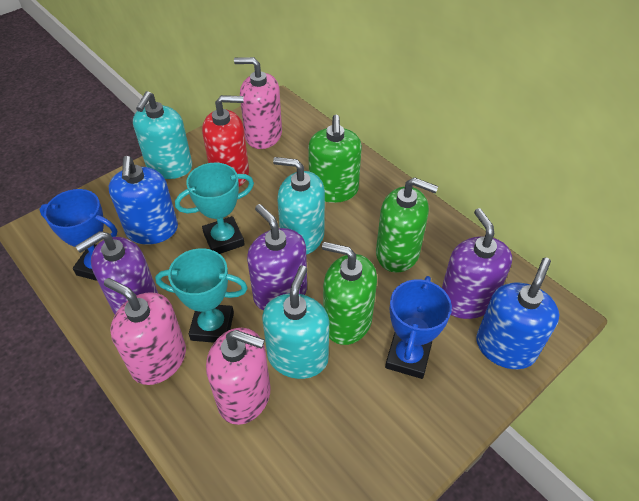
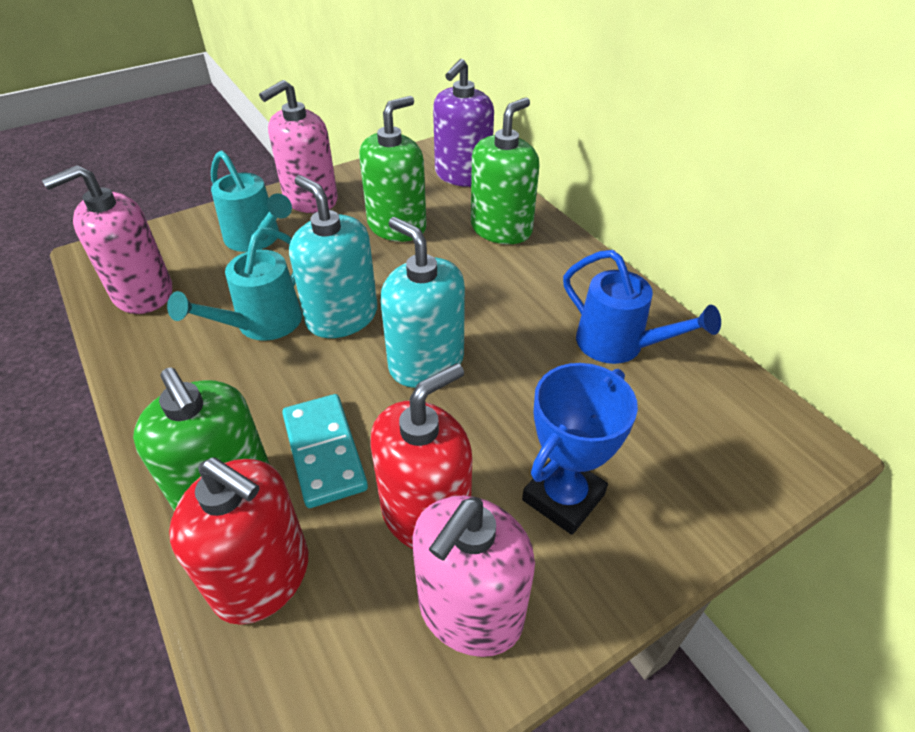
blue soap dispenser: [109,156,178,245] [476,257,559,369] = 2 -> none = 0
blue trophy: [39,189,117,281] [385,276,452,379] = 2 -> [522,363,638,535] = 1
blue watering can: none = 0 -> [563,250,721,364] = 1
purple soap dispenser: [75,231,158,314] [247,204,307,311] [442,208,512,319] = 3 -> [433,59,494,187] = 1
red soap dispenser: [202,95,249,187] = 1 -> [169,457,308,624] [370,363,472,549] = 2
turquoise domino: none = 0 -> [282,394,368,508] = 1
turquoise soap dispenser: [133,91,192,179] [262,265,329,379] [273,157,325,255] = 3 -> [289,175,377,338] [381,217,465,388] = 2
turquoise trophy: [155,248,248,343] [175,163,254,254] = 2 -> none = 0
turquoise watering can: none = 0 -> [167,227,302,341] [211,150,292,252] = 2

